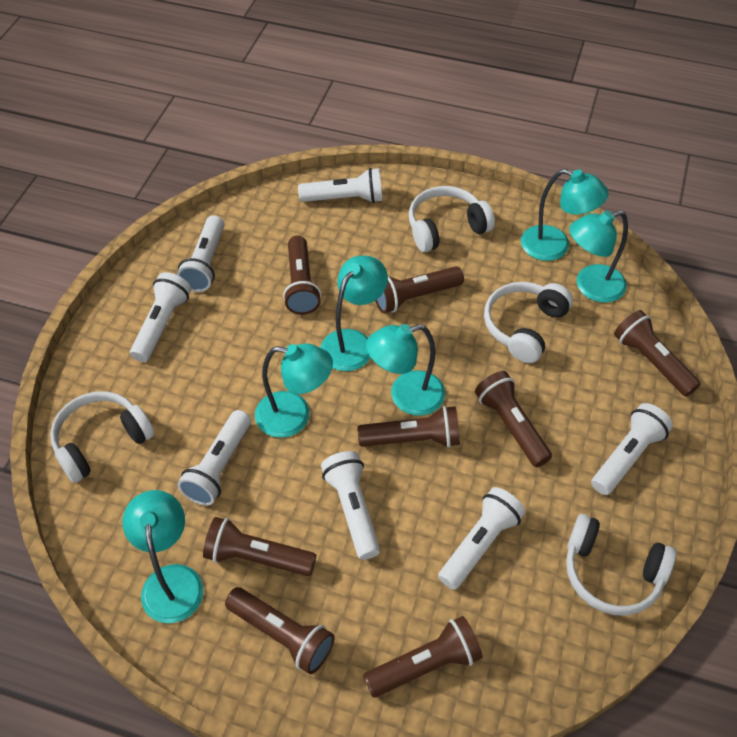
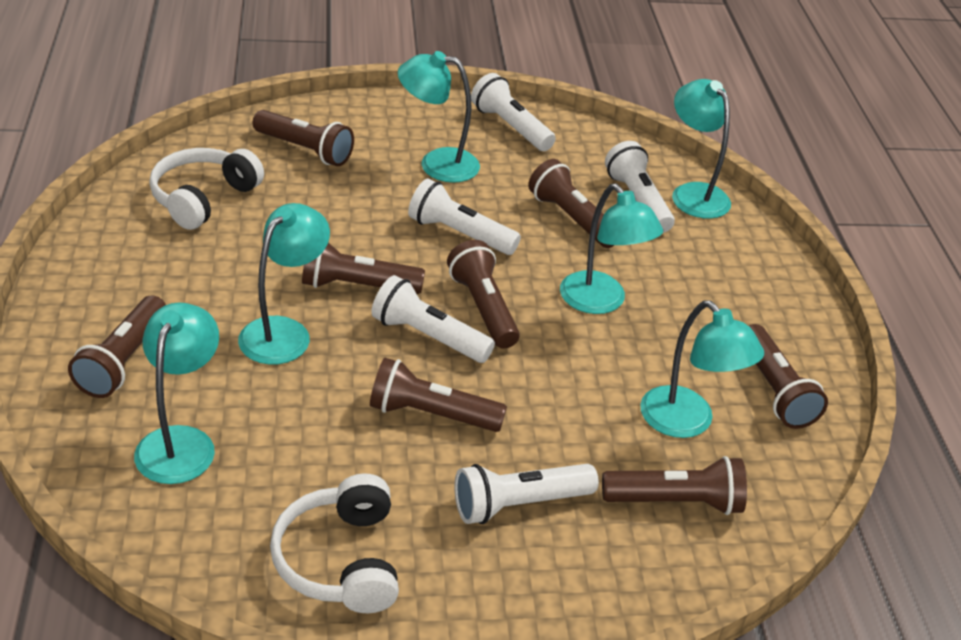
white flashlight: [130,272,191,362] [177,215,224,292] [177,410,251,506] [298,168,382,203] [321,451,380,560] [438,487,525,590] [591,403,673,495] = 7 -> [371,275,495,363] [408,179,521,255] [454,464,599,524] [471,73,556,151] [605,141,675,233] = 5
white headphones: [50,392,155,483] [409,186,495,252] [484,282,573,363] [566,514,676,616] = 4 -> [149,148,264,230] [270,473,399,613] = 2

